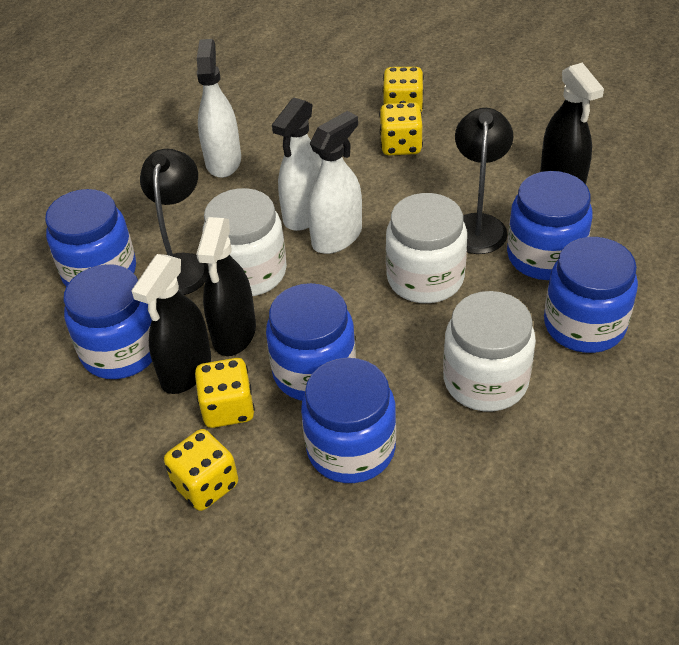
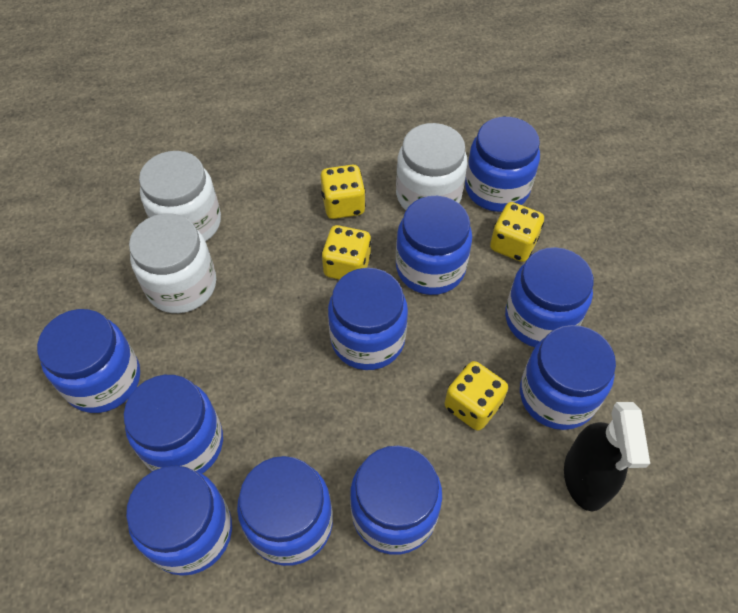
black lamp: [140,149,209,295] [455,108,513,254] = 2 -> none = 0
black spray bottle: [131,254,211,394] [196,217,256,356] [540,63,604,185] = 3 -> [564,402,650,511] = 1
blue jar: [45,189,136,287] [63,264,152,379] [266,283,356,401] [301,358,396,483] [507,171,593,280] [544,237,638,353] = 6 -> [37,309,140,413] [124,375,223,474] [126,465,232,576] [237,456,333,566] [328,268,408,370] [350,446,442,555] [396,196,472,295] [465,117,540,212] [505,247,594,347] [520,325,616,430] = 10
white spray bottle: [197,39,241,178] [272,97,322,231] [308,111,362,254] = 3 -> none = 0

